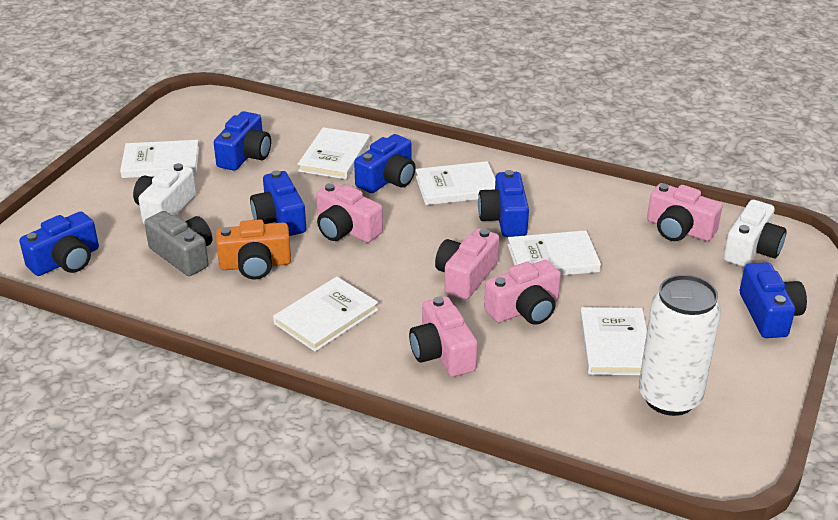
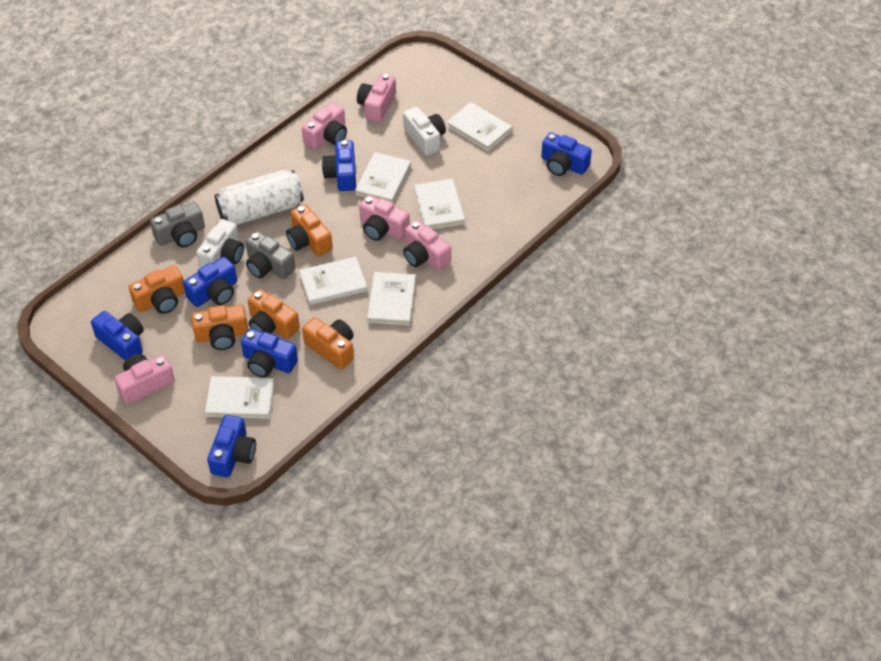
grey camera: [144,211,212,276] = 1 -> [150,202,205,247] [245,231,295,279] = 2
orange camera: [216,219,291,279] = 1 -> [129,266,185,314] [191,305,248,350] [248,289,300,339] [286,204,333,257] [302,317,354,369] = 5

